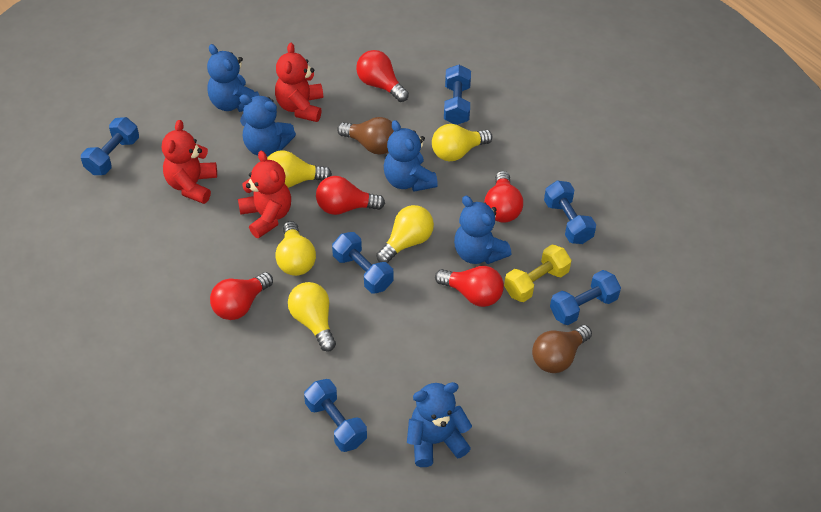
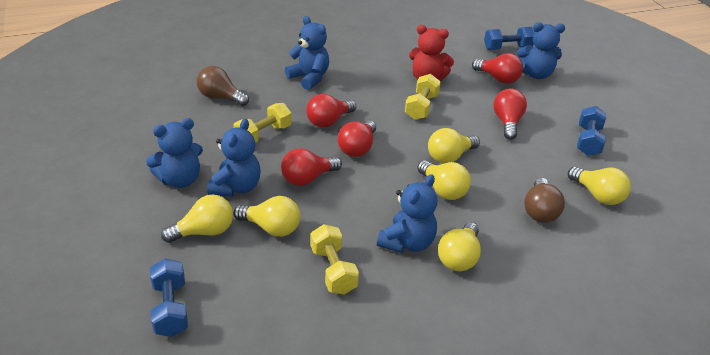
blue dumbbell: [81,117,139,175] [304,379,367,452] [332,232,394,294] [444,65,471,125] [544,181,596,244] [550,270,621,325] = 6 -> [150,258,188,337] [484,27,534,50] [577,106,606,156] = 3
red teddy bear: [162,120,217,204] [238,151,291,238] [275,43,323,122] = 3 -> [409,25,454,81] = 1
yellow dumbbell: [504,245,572,302] = 1 -> [233,103,292,143] [310,224,359,295] [405,74,441,120] = 3
yellow light bulb: [267,150,332,188] [275,221,316,276] [288,282,336,352] [376,205,434,263] [432,124,493,161] = 5 -> [161,195,233,243] [234,196,300,237] [417,160,471,200] [428,128,480,164] [438,222,481,271] [568,167,631,205] = 6

